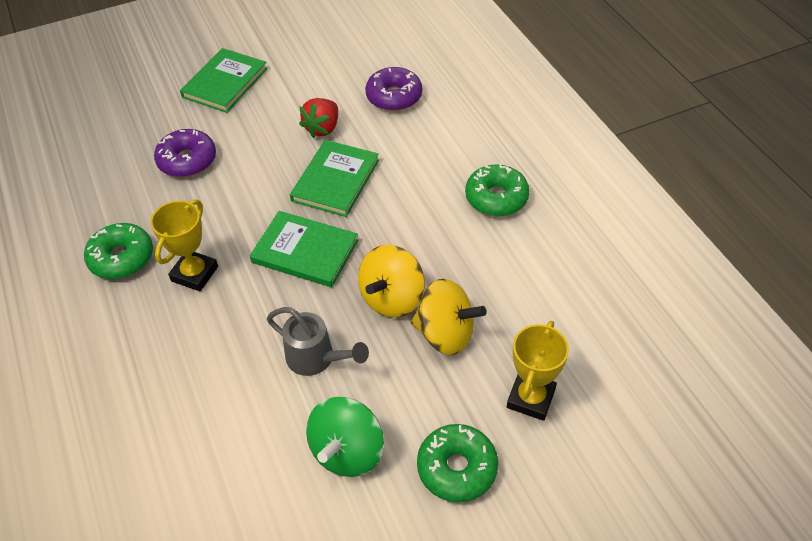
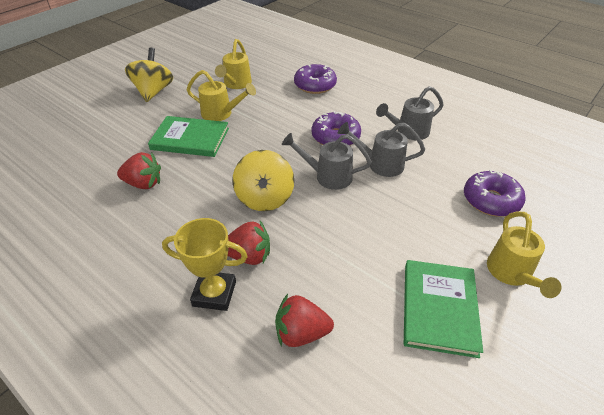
green book: [180,48,268,113] [250,211,358,287] [290,140,379,217] = 3 -> [148,116,229,157] [404,260,483,358] = 2
green donut: [84,223,153,279] [417,424,498,502] [465,163,530,216] = 3 -> none = 0
green spinning top: [306,397,384,477] = 1 -> none = 0
grey watering can: [267,307,369,376] = 1 -> [282,133,372,190] [338,122,425,177] [376,86,444,140] = 3
purple donut: [154,129,216,177] [365,67,422,111] = 2 -> [294,64,337,94] [312,111,361,146] [464,170,526,217] = 3
red strawberry: [299,98,338,138] = 1 -> [117,152,161,189] [228,221,270,265] [275,294,334,347] = 3
yellow trophy: [150,199,218,291] [507,321,569,421] = 2 -> [162,218,248,311] = 1
yellow watering can: none = 0 -> [187,70,256,121] [215,39,252,89] [487,212,561,298] = 3

